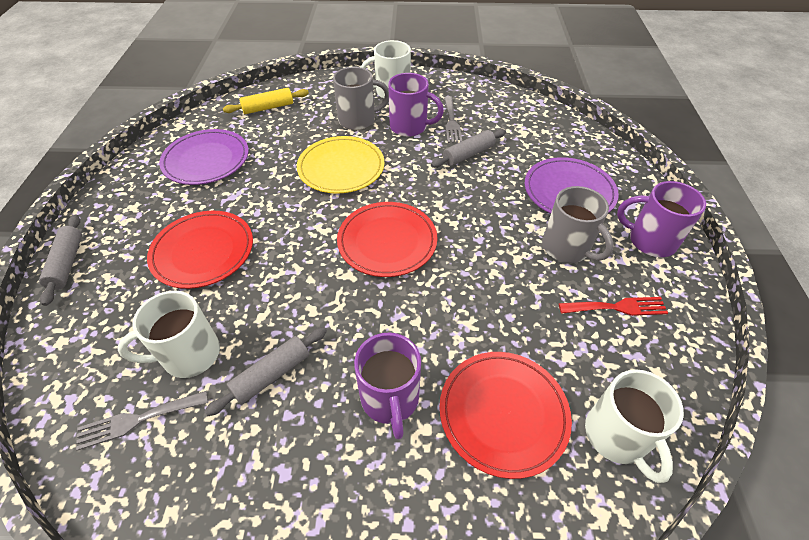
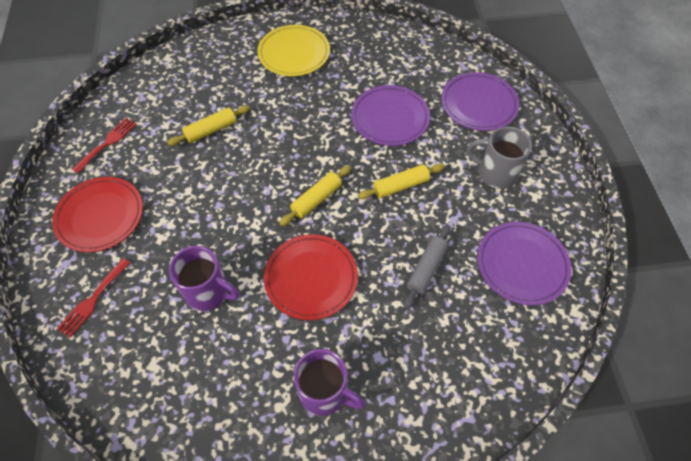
grey fork: [76,391,208,451] [444,96,462,143] = 2 -> none = 0
grey mug: [333,67,389,130] [542,186,614,263] = 2 -> [467,127,532,189] = 1
grey rolling pin: [39,215,82,306] [204,327,327,416] [431,129,506,168] = 3 -> [404,225,450,309] = 1
purple mug: [354,333,421,439] [388,73,444,137] [617,181,706,257] = 3 -> [169,246,239,311] [294,349,365,416] = 2
purple plate: [159,129,249,185] [525,157,619,214] = 2 -> [351,85,430,146] [441,72,519,131] [477,222,572,305] = 3
red fork: [559,297,668,316] = 1 -> [57,258,130,338] [72,118,137,173] = 2
red plate: [147,211,253,289] [337,202,438,277] [439,352,572,479] = 3 -> [52,177,143,252] [264,234,358,320] = 2
white mug: [117,291,220,378] [361,40,411,99] [585,369,684,483] = 3 -> none = 0
yellow rolling pin: [223,88,309,114] = 1 -> [167,105,250,146] [279,165,351,226] [358,164,444,199] = 3

